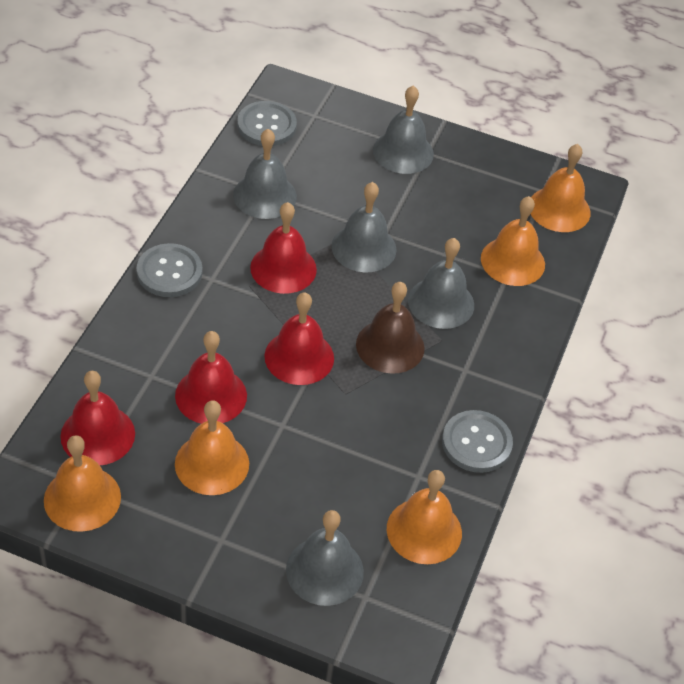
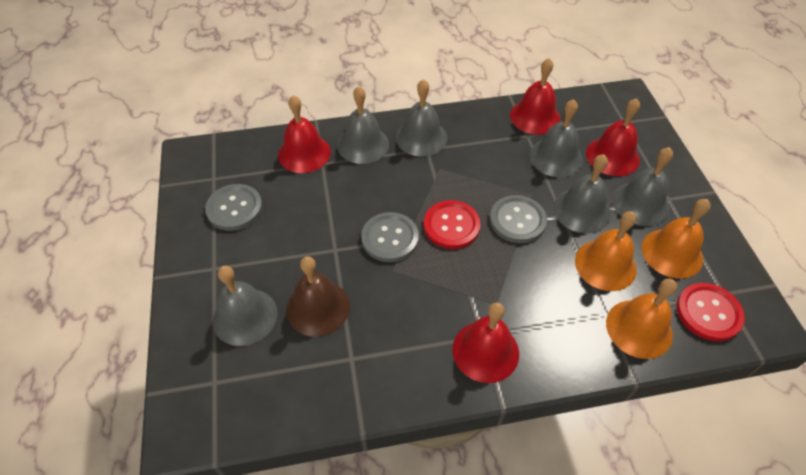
grey bell: [233,129,297,219] [286,510,364,606] [332,182,396,272] [373,86,434,174] [408,238,474,329] = 5 -> [213,266,277,346] [337,86,389,164] [396,79,447,157] [530,99,583,177] [553,154,611,233] [612,147,673,226] = 6
orange bell: [44,435,121,532] [175,400,249,495] [387,470,462,564] [481,196,545,286] [531,144,591,232] = 5 -> [575,211,637,291] [606,278,677,359] [642,199,711,279] = 3
red button: none = 0 -> [424,200,481,249] [677,283,745,341] = 2

